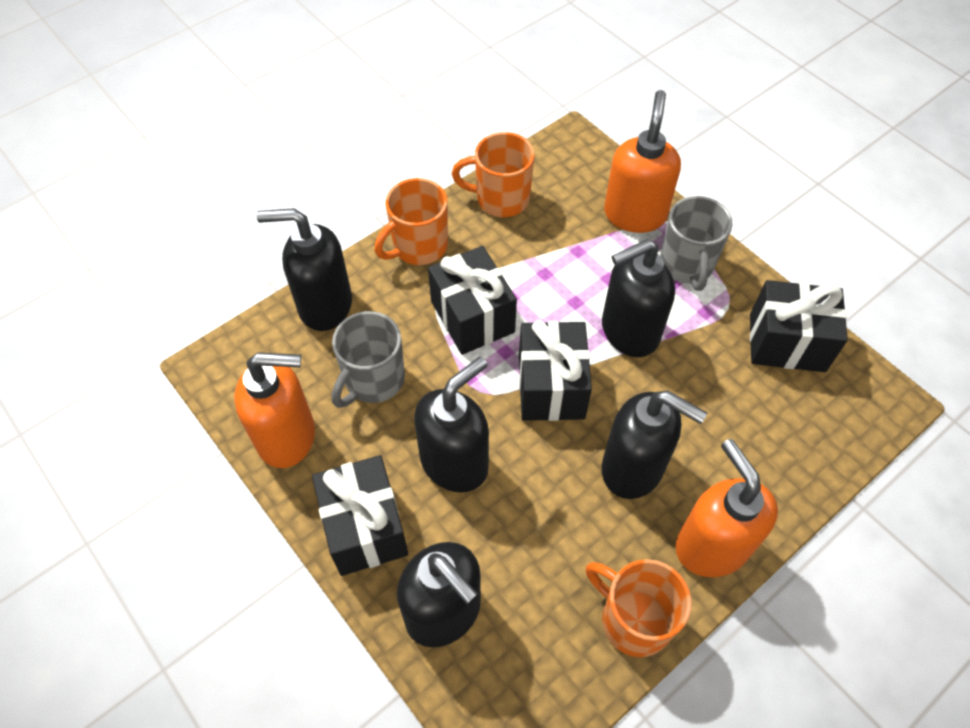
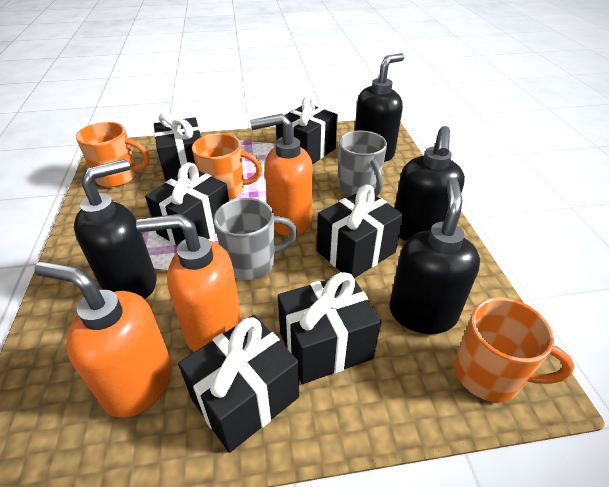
black gift: [312,455,408,576] [428,246,517,355] [519,320,592,421] [750,280,848,372] = 4 -> [145,162,229,246] [154,112,201,181] [178,315,299,453] [276,96,338,165] [278,272,381,384] [317,185,404,278] = 6
black soap dispenser: [256,208,352,331] [397,542,481,647] [414,356,489,493] [602,239,675,357] [602,391,707,499] = 5 -> [74,159,157,299] [355,53,404,162] [389,178,480,334] [395,126,465,241] = 4

